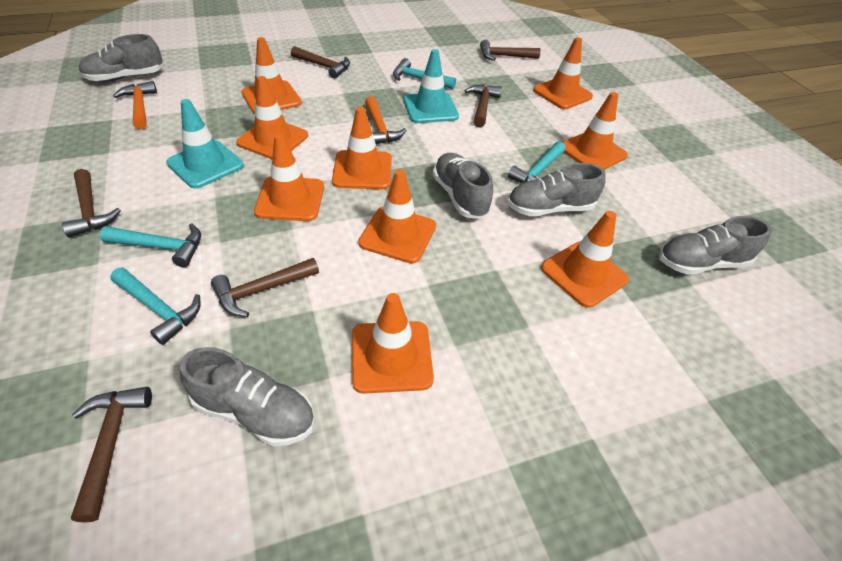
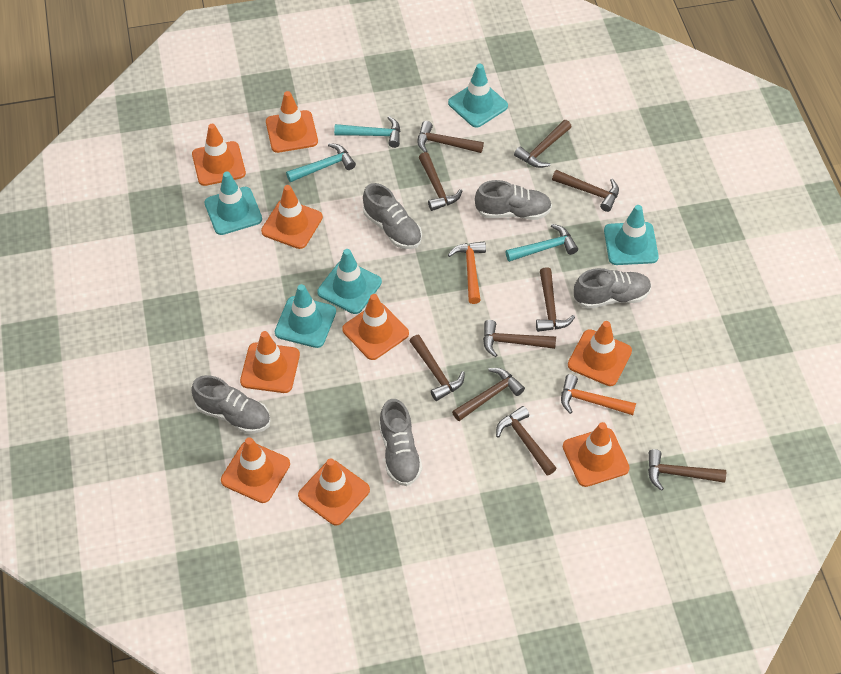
brown hammer: [62,169,121,238] [71,387,152,523] [211,258,319,317] [291,46,350,79] [464,84,502,127] [480,40,541,61] = 6 -> [410,335,465,401] [417,121,484,153] [418,152,462,211] [452,368,525,421] [483,320,556,357] [496,406,557,475] [514,120,572,168] [536,267,575,332] [552,170,619,212] [648,449,726,491] = 10
turquoise hammer: [100,223,201,267] [110,268,201,345] [393,58,456,89] [508,141,566,183] = 4 -> [286,143,356,182] [334,116,400,148] [505,224,578,262] = 3
turquoise traffic cone: [166,99,244,188] [403,49,459,123] = 2 -> [204,171,262,235] [275,284,336,348] [317,249,382,314] [448,64,508,128] [604,205,659,265] = 5

